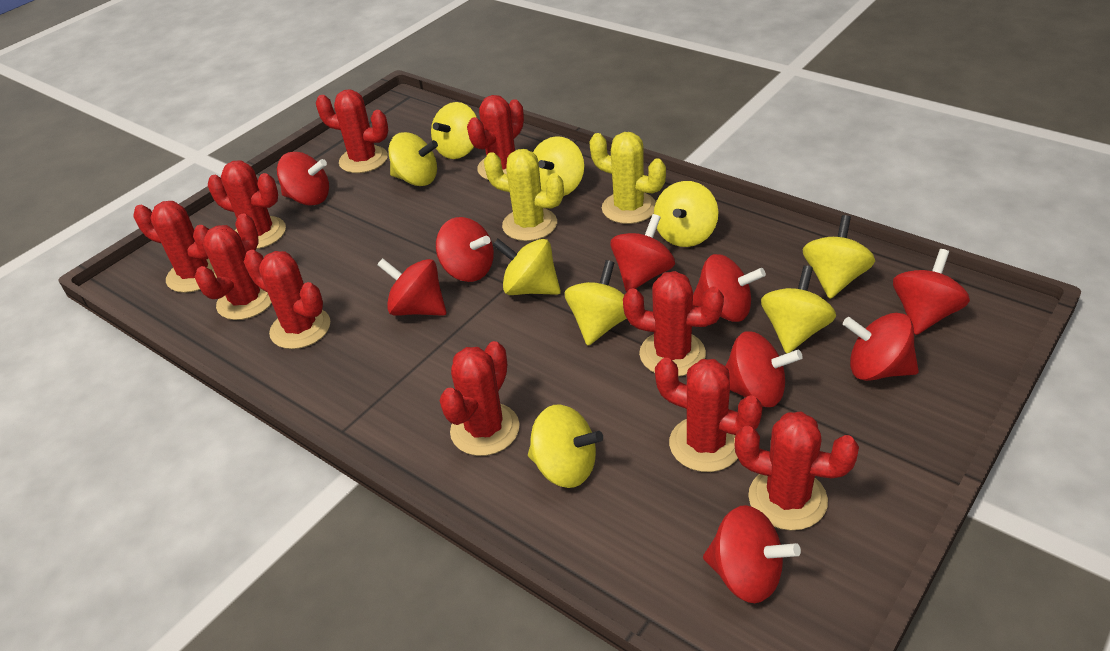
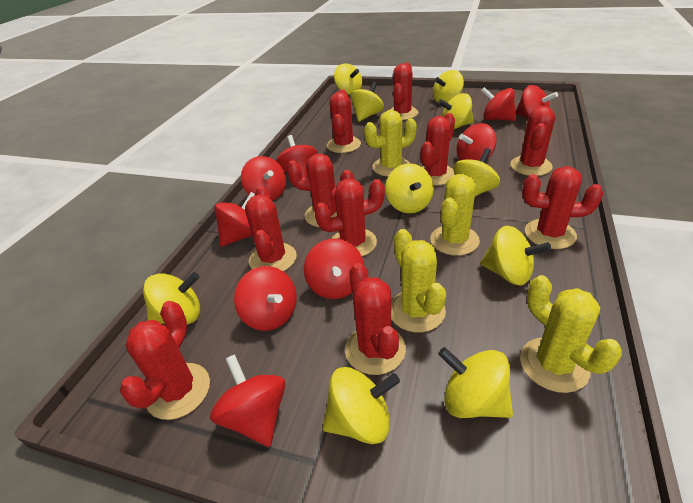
yellow cactus: [484,149,564,241] [589,132,666,224] = 2 -> [364,110,417,177] [391,229,446,333] [430,174,480,256] [520,275,622,393] = 4
yellow spinning top: [389,132,438,186] [431,102,477,159] [493,239,561,295] [528,405,603,488] [533,136,584,196] [565,260,627,345] [654,181,718,247] [761,265,836,353] [803,215,875,299] = 9 -> [143,272,200,325] [322,367,400,444] [334,63,362,95] [351,82,384,121] [385,163,434,213] [433,70,464,103] [438,93,473,129] [438,347,513,418] [453,148,500,196] [480,226,551,286] = 10

